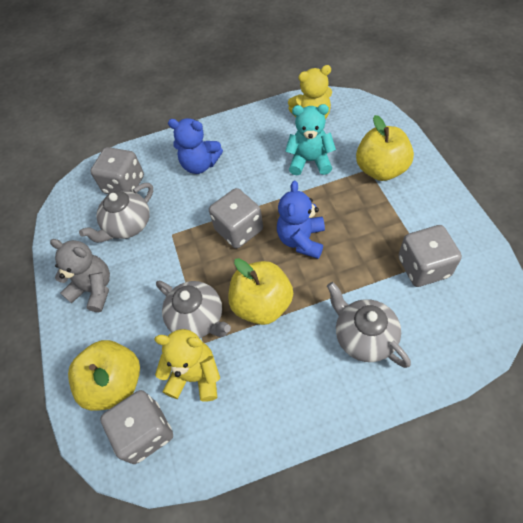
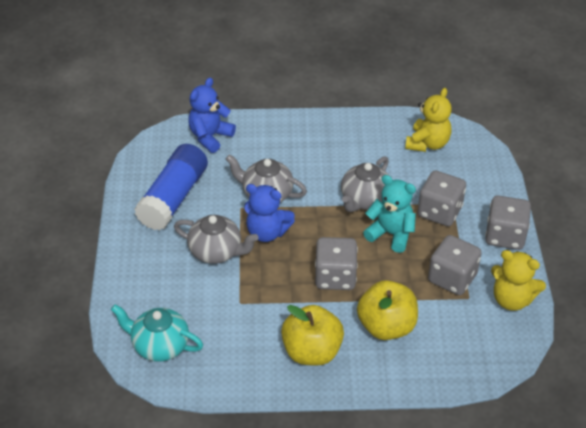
blue glue stick: none = 0 -> [134,144,208,230] = 1
grey teddy bear: [50,239,110,312] = 1 -> none = 0
turquoise teapot: none = 0 -> [111,304,203,362] = 1
yellow apple: [68,340,140,411] [229,258,293,325] [356,115,414,181] = 3 -> [281,305,344,366] [357,280,418,340] = 2

